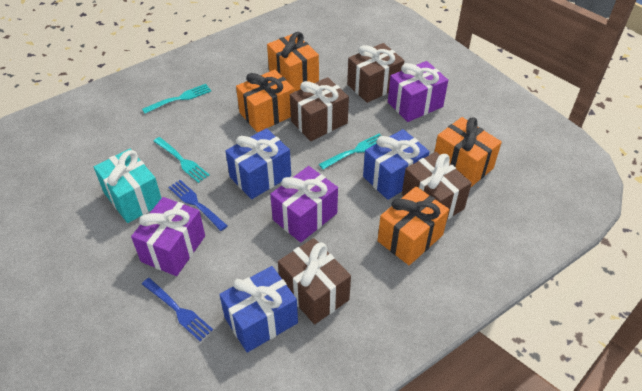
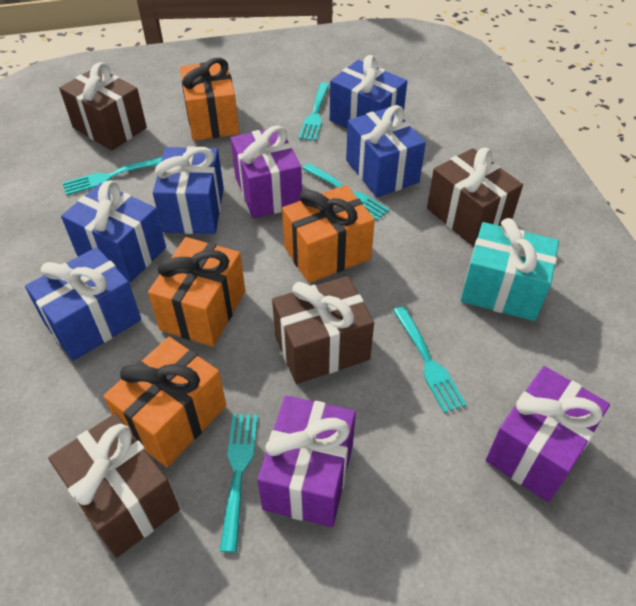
blue fork: [142,278,213,341] [168,180,228,231] = 2 -> none = 0
blue gift: [219,266,298,353] [225,128,291,199] [363,129,430,200] = 3 -> [25,247,141,361] [61,180,166,282] [153,146,224,234] [330,55,407,128] [346,105,426,197] = 5
turquoise fork: [142,84,211,114] [153,137,210,183] [319,134,380,170] = 3 -> [62,157,162,195] [220,414,258,553] [299,82,329,141] [302,163,389,221] [393,306,466,413] = 5

